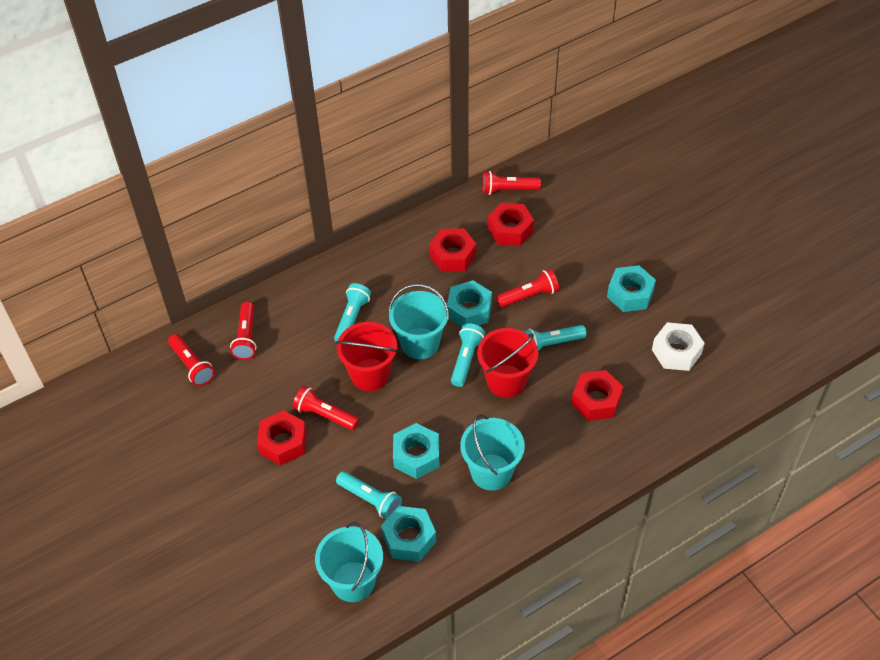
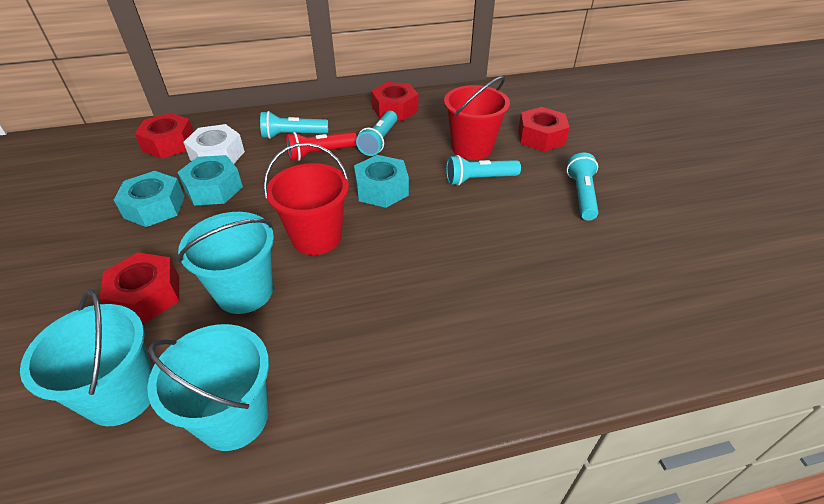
red flashlight: [168,334,215,386] [230,302,256,360] [293,386,359,430] [482,171,541,195] [496,269,559,308] = 5 -> [286,132,357,161] = 1
turquoise nut: [381,506,436,562] [393,423,439,479] [447,280,492,327] [607,265,656,312] = 4 -> [114,171,185,227] [177,155,243,206] [354,155,409,208] = 3

